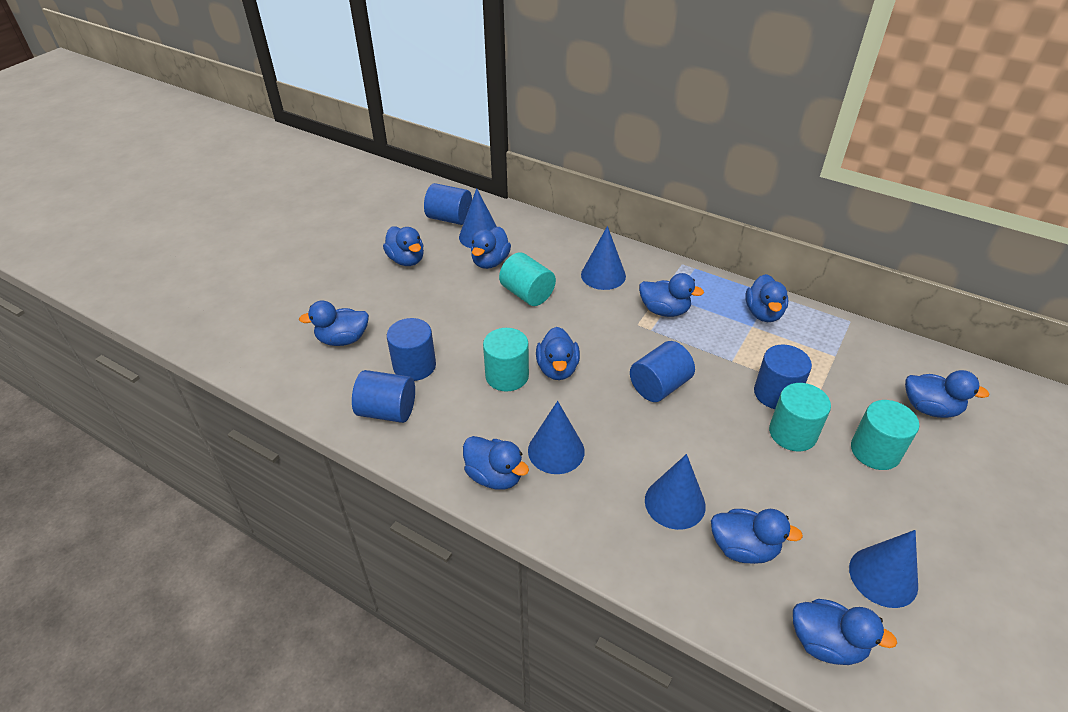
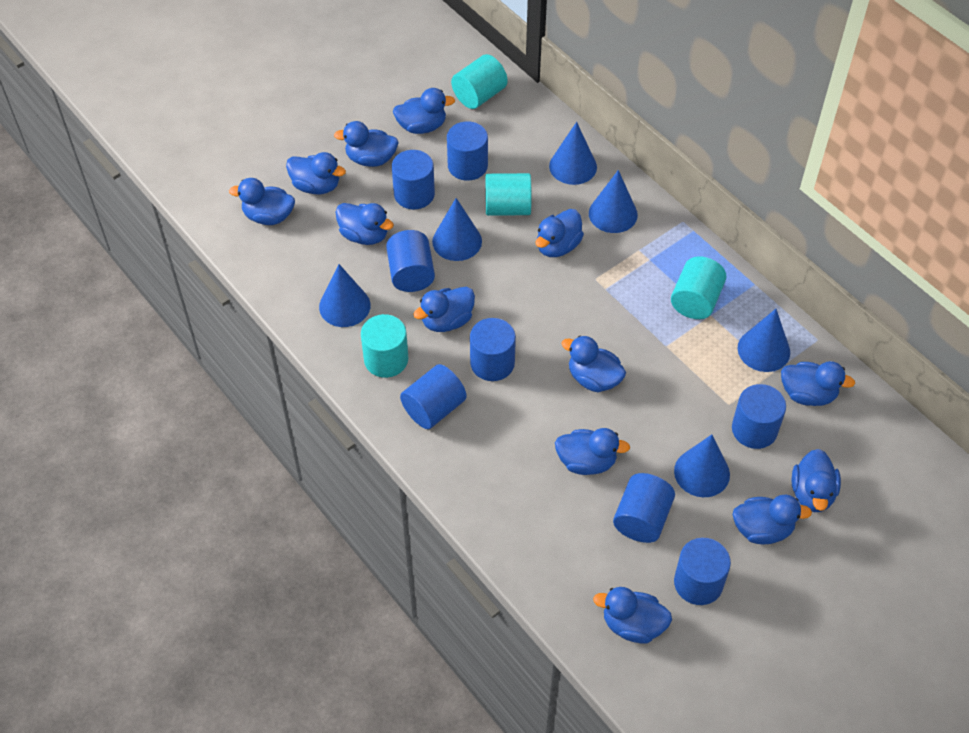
blue cone: [459,188,497,248] [528,401,585,474] [581,226,626,290] [645,454,706,530] [849,530,918,608] = 5 -> [319,264,371,327] [432,198,482,261] [549,122,597,185] [589,170,638,233] [674,435,730,497] [738,309,790,372] = 6
blue cylinder: [352,370,415,423] [387,318,436,381] [424,183,472,225] [630,341,695,402] [754,345,812,409] = 5 -> [386,230,435,292] [392,150,435,209] [400,364,467,429] [447,121,488,181] [470,318,516,381] [613,473,675,543] [674,538,731,605] [732,384,786,449] = 8
blue duck: [299,301,369,346] [383,226,424,266] [463,436,529,490] [471,227,511,269] [536,327,580,380] [639,273,704,317] [711,509,803,564] [745,274,789,322] [793,599,897,665] [905,370,990,418] = 10 -> [229,178,295,225] [286,152,346,194] [334,121,399,167] [336,203,394,245] [393,88,455,134] [413,286,475,332] [536,209,584,257] [555,428,630,475] [561,336,626,392] [593,587,672,643] [733,494,812,544] [781,361,855,406] [791,449,841,512] = 13

